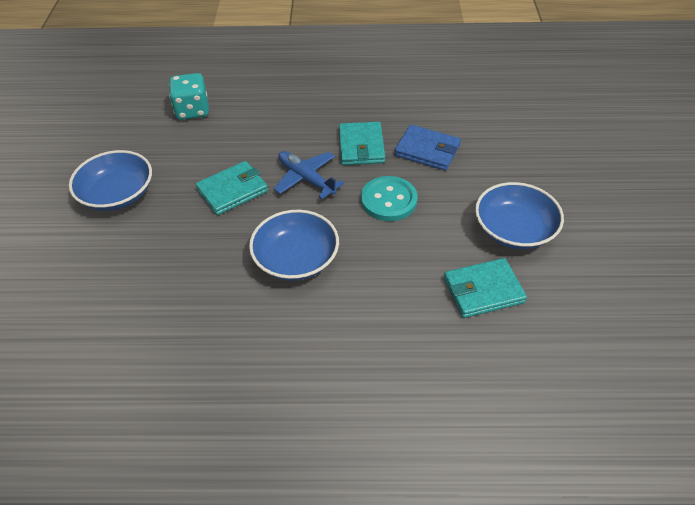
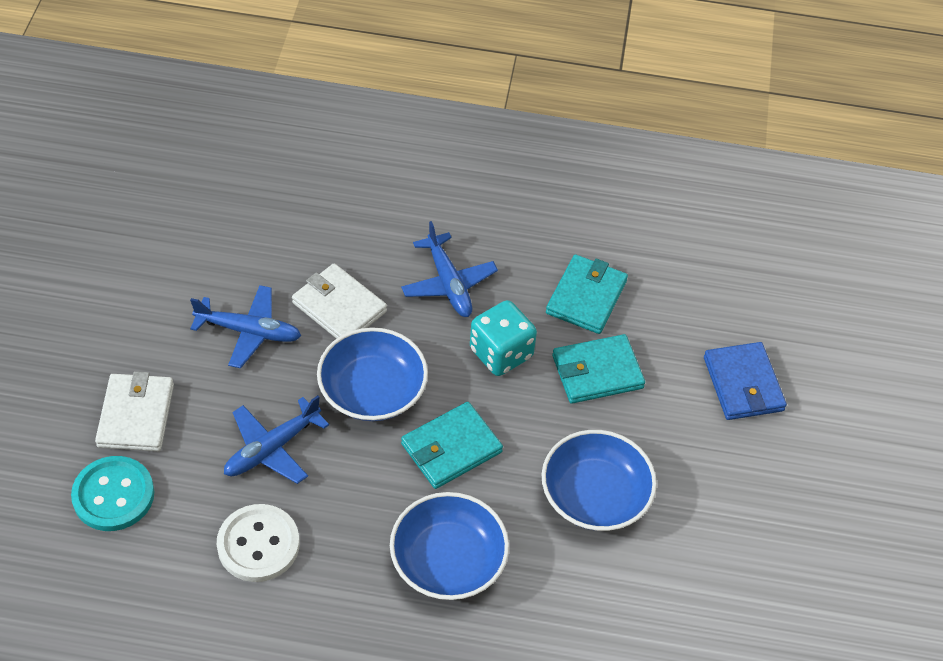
blue plane: [274,151,344,199] = 1 -> [190,285,301,368] [224,395,329,484] [401,221,498,317] = 3
white button: none = 0 -> [217,504,299,582] = 1
white wallet: none = 0 -> [95,371,174,451] [292,263,387,339] = 2

